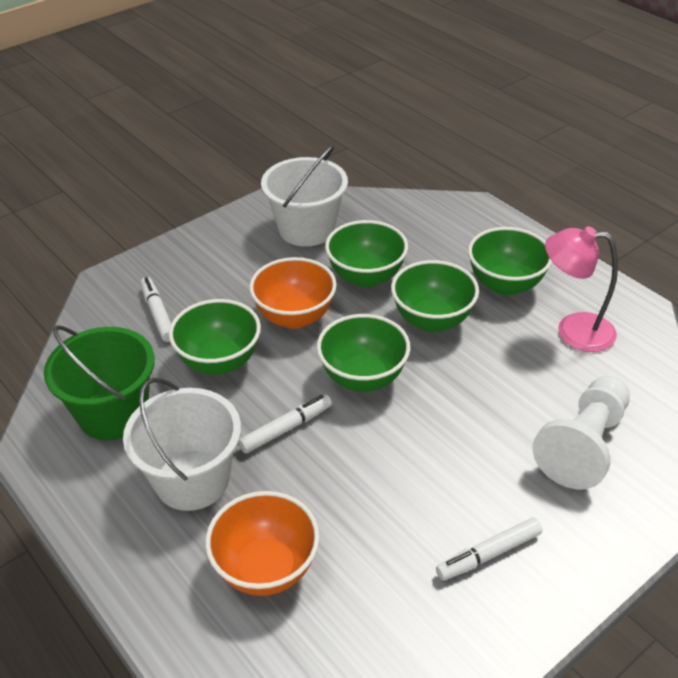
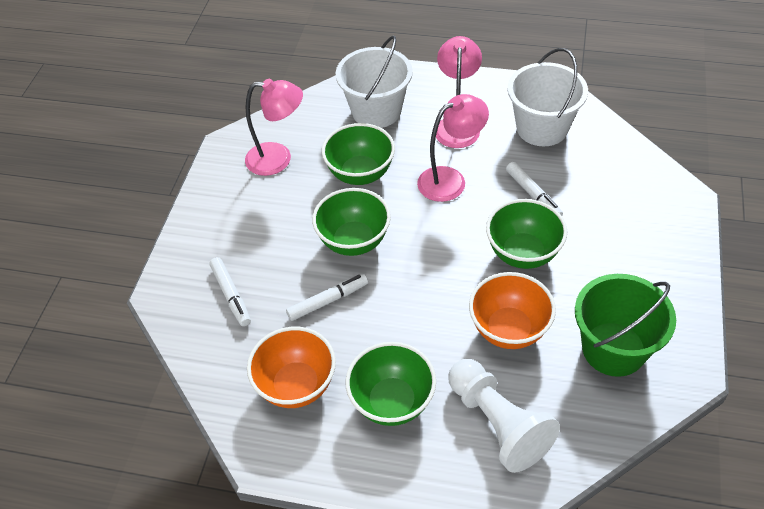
green bowl: [169,299,261,375] [317,314,411,392] [325,220,408,288] [391,260,479,332] [468,227,552,295] = 5 -> [312,188,391,256] [322,123,395,185] [345,342,436,426] [486,199,567,269] = 4
pink lamp: [545,226,618,352] = 1 -> [245,79,303,176] [417,94,489,202] [436,36,482,148] = 3

